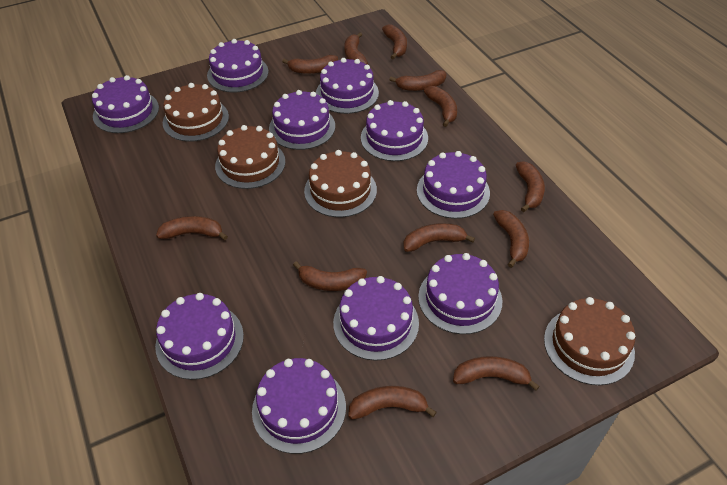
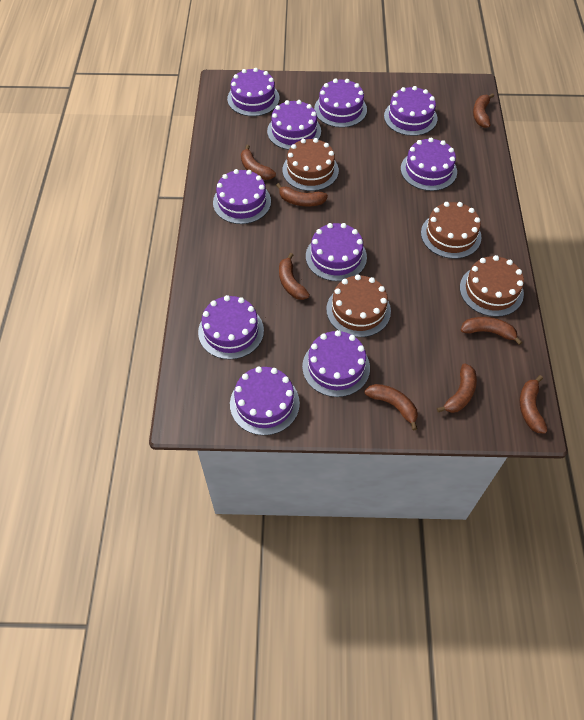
brown banana: [156,216,228,240] [282,55,338,74] [293,261,367,291] [344,32,368,65] [348,386,437,420] [382,25,407,59] [389,70,446,91] [403,223,475,252] [424,86,457,127] [453,356,540,391] [493,210,529,268] [516,161,545,212] = 12 -> [241,145,276,180] [276,183,328,206] [279,253,310,300] [364,384,418,431] [437,363,477,413] [461,317,522,345] [473,93,494,128] [519,375,548,434] = 8

